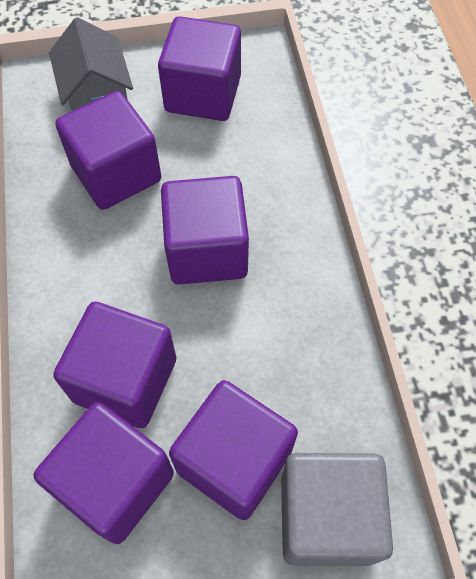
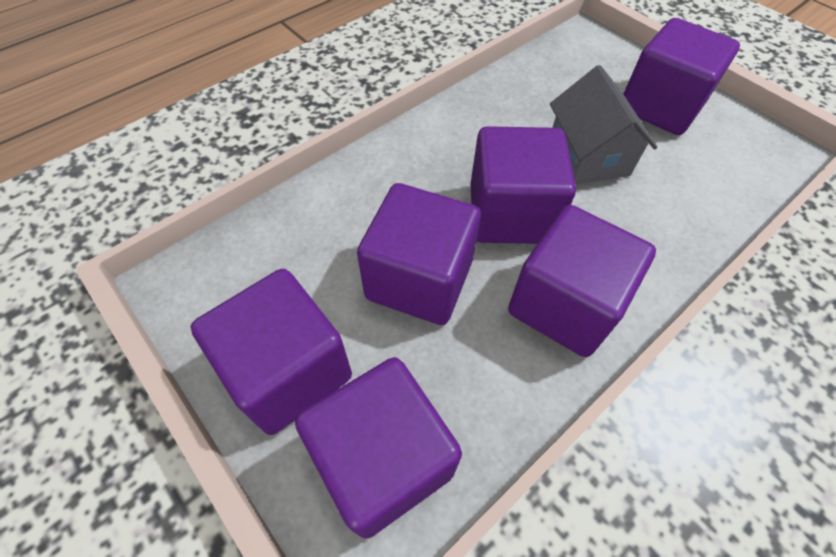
grey cube: [281,453,393,566] = 1 -> none = 0

